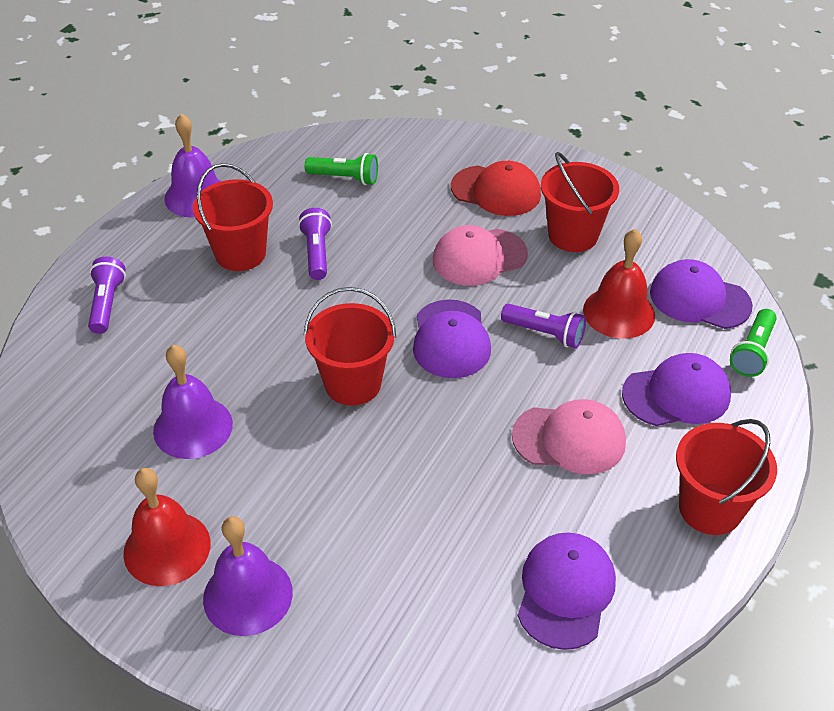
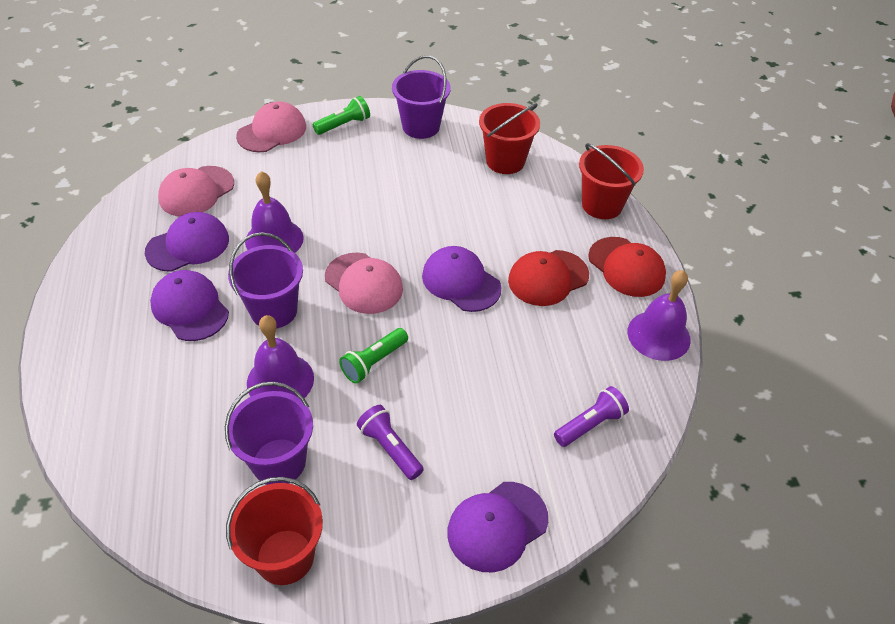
pink cap: [433,225,528,286] [512,399,626,474] = 2 -> [158,166,234,217] [236,101,306,152] [325,253,403,314] = 3
purple bucket: none = 0 -> [225,382,313,485] [228,232,303,328] [392,55,451,139] = 3
purple flashlight: [88,257,126,334] [298,208,332,280] [501,304,586,348] = 3 -> [357,405,424,480] [554,386,629,447] = 2
red bell: [123,468,211,586] [583,229,655,339] = 2 -> none = 0
red bucket: [193,163,273,271] [304,287,396,406] [541,152,619,252] [676,419,777,535] = 4 -> [226,477,323,585] [479,103,540,174] [579,143,644,219] = 3
red cap: [451,161,541,216] = 1 -> [508,250,589,306] [588,237,666,297] = 2

